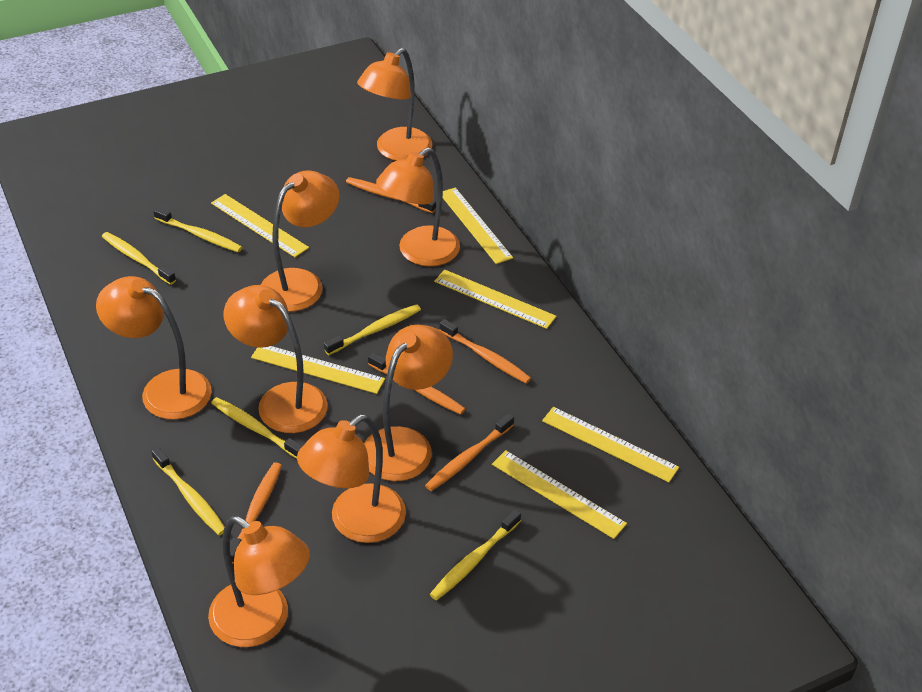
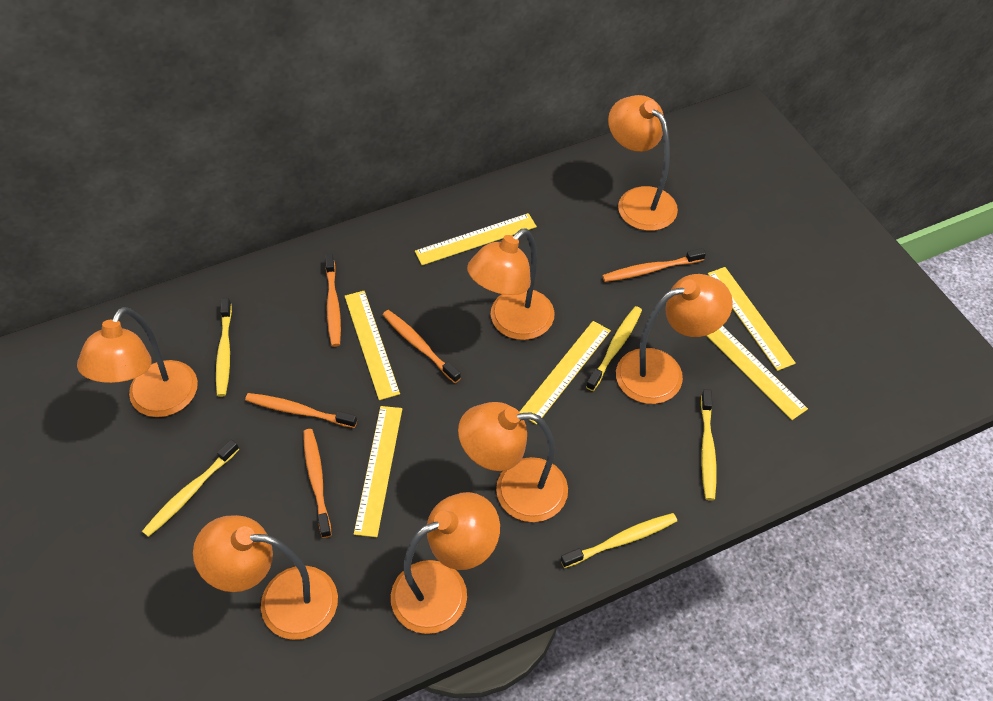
orange lamp: [96,276,212,420] [208,516,310,647] [224,285,328,433] [261,170,340,312] [297,414,406,543] [357,48,432,161] [364,325,453,481] [376,147,460,267] = 8 -> [77,307,198,417] [193,515,338,640] [391,492,500,634] [458,402,568,522] [467,228,555,340] [608,95,678,231] [616,274,733,404] = 7
yellow toothbrush: [102,232,176,285] [151,447,225,535] [153,207,242,252] [211,397,302,458] [324,304,421,355] [430,509,521,601] = 6 -> [142,439,239,537] [216,298,232,397] [561,513,677,568] [586,306,642,391] [701,389,717,501] = 5

